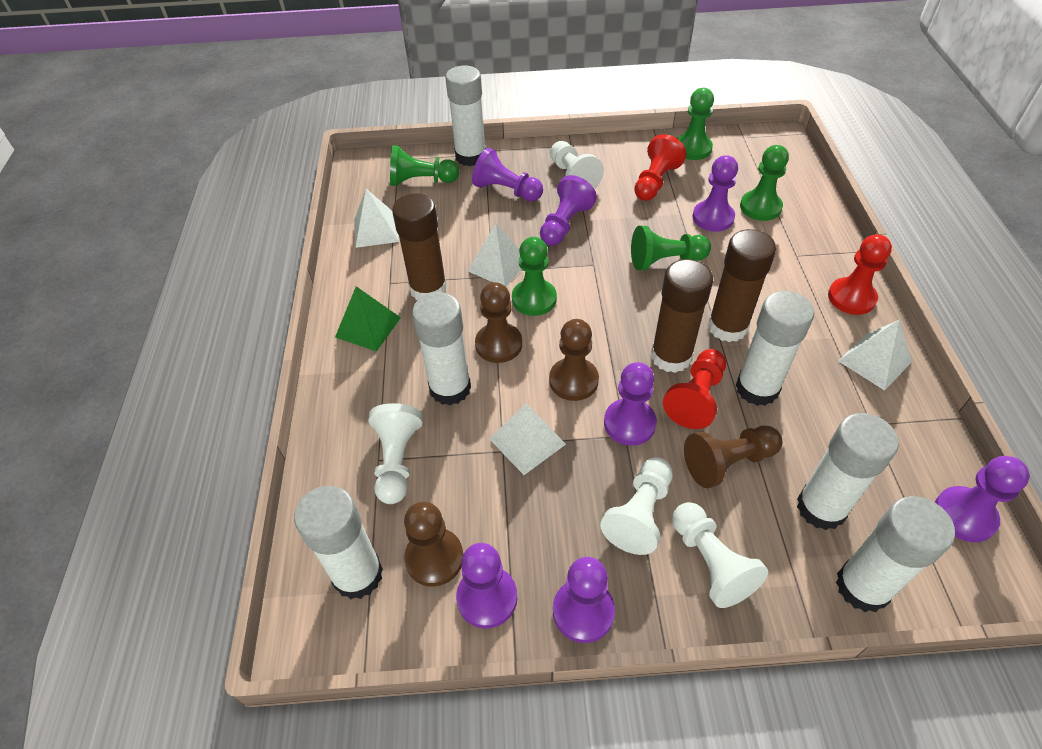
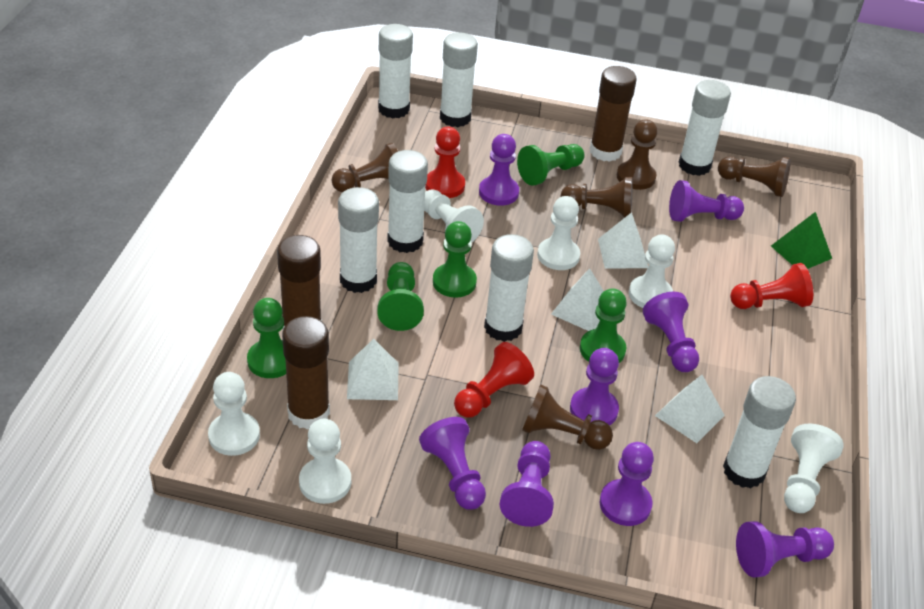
brown pawn: [404,501,464,587] [475,282,522,363] [549,319,599,401] [684,426,782,488] = 4 -> [331,143,398,192] [522,385,613,450] [561,177,633,218] [617,119,658,190] [718,157,791,197] = 5
purple pawn: [456,543,517,629] [472,148,543,201] [540,175,597,246] [553,557,615,643] [604,362,657,446] [693,155,738,232] [935,456,1030,542] = 7 -> [419,417,486,510] [479,134,519,206] [500,441,554,527] [570,348,619,426] [599,442,654,526] [643,292,699,372] [669,180,744,222] [736,521,834,577] = 8
white glue stick: [294,486,383,599] [412,292,471,405] [446,65,486,166] [736,291,814,406] [797,413,899,530] [836,496,955,612] = 6 -> [338,187,379,293] [378,24,413,119] [387,150,428,253] [440,32,478,127] [484,234,534,342] [679,80,731,176] [723,376,796,488] = 7
white pawn: [369,403,423,504] [550,141,604,189] [600,457,673,555] [672,502,768,608] = 4 -> [208,372,260,456] [299,419,351,504] [424,189,484,243] [537,196,580,270] [629,235,675,308] [784,424,844,513] = 6

